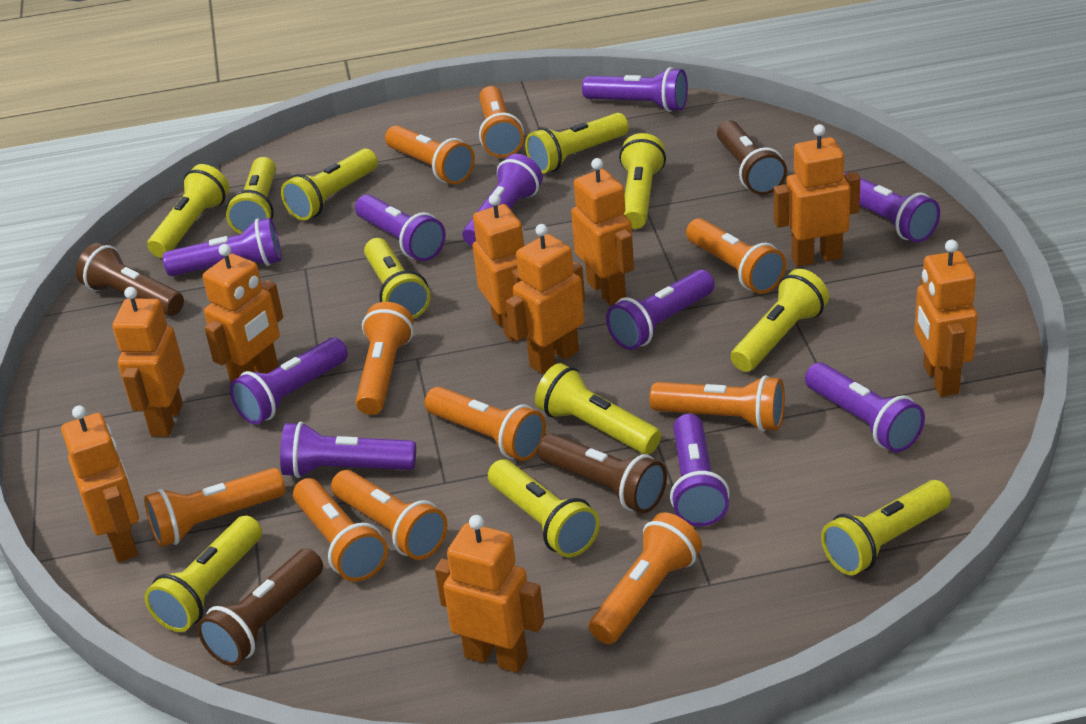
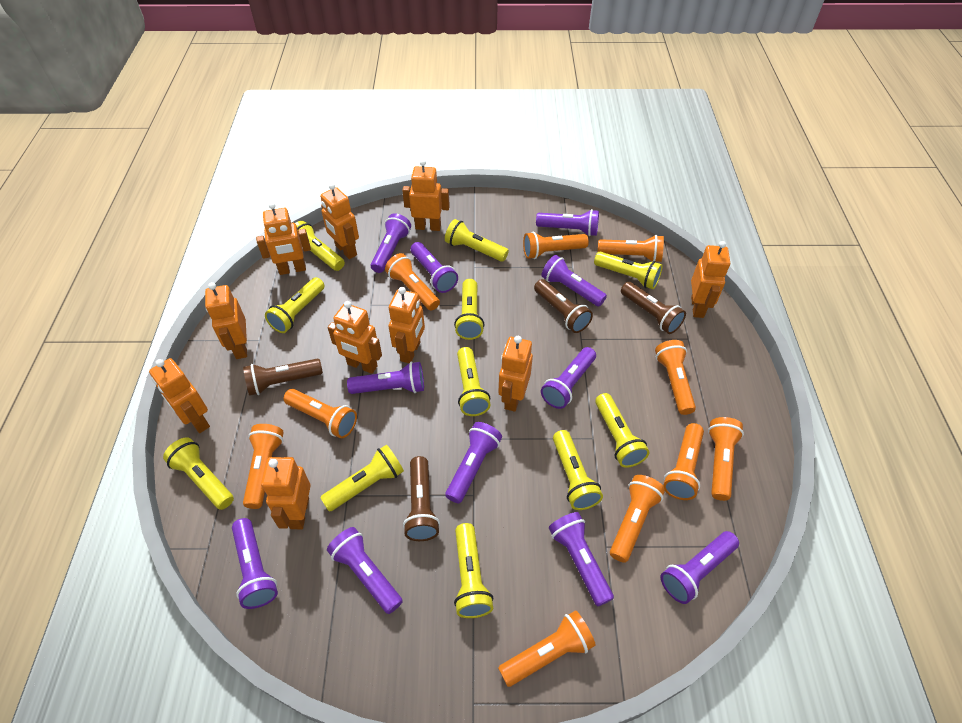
orange robot: [61,405,139,562] [112,287,185,437] [203,244,283,383] [435,515,544,673] [473,194,526,342] [506,224,585,374] [571,158,634,305] [774,124,860,267] [914,240,978,397] = 9 -> [149,358,210,433] [205,282,247,359] [256,202,311,275] [261,457,311,529] [320,183,359,259] [328,301,382,374] [389,287,425,363] [402,159,450,231] [498,336,533,412] [691,241,730,318] = 10
purple flashlight: [163,218,281,276] [230,338,348,425] [280,422,416,478] [355,194,446,261] [462,154,543,247] [582,67,688,112] [606,270,715,350] [670,414,730,526] [805,362,925,453] [844,172,940,243] = 10 -> [232,518,278,609] [327,527,403,614] [347,362,424,394] [371,213,411,273] [411,242,458,293] [445,422,502,503] [536,209,599,236] [541,255,607,307] [541,347,596,409] [549,512,614,606] [661,531,739,604] = 11

